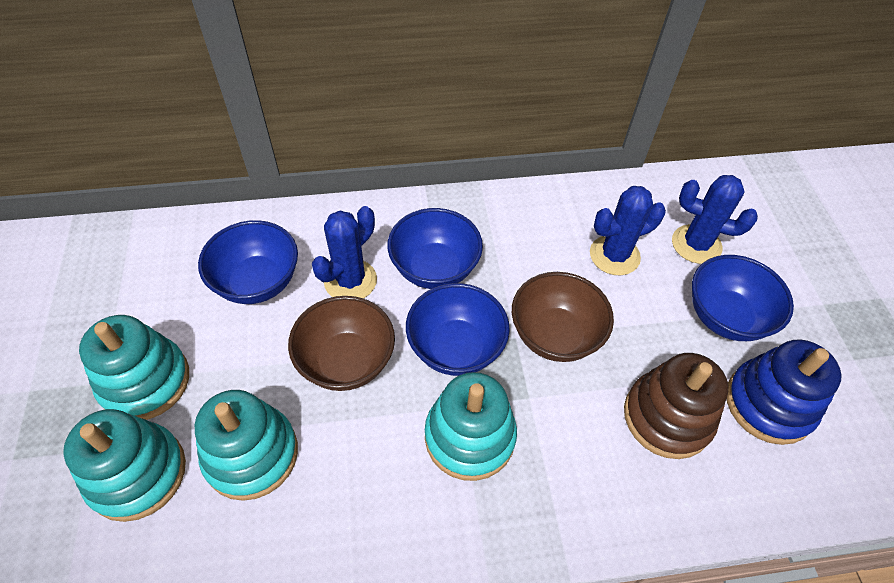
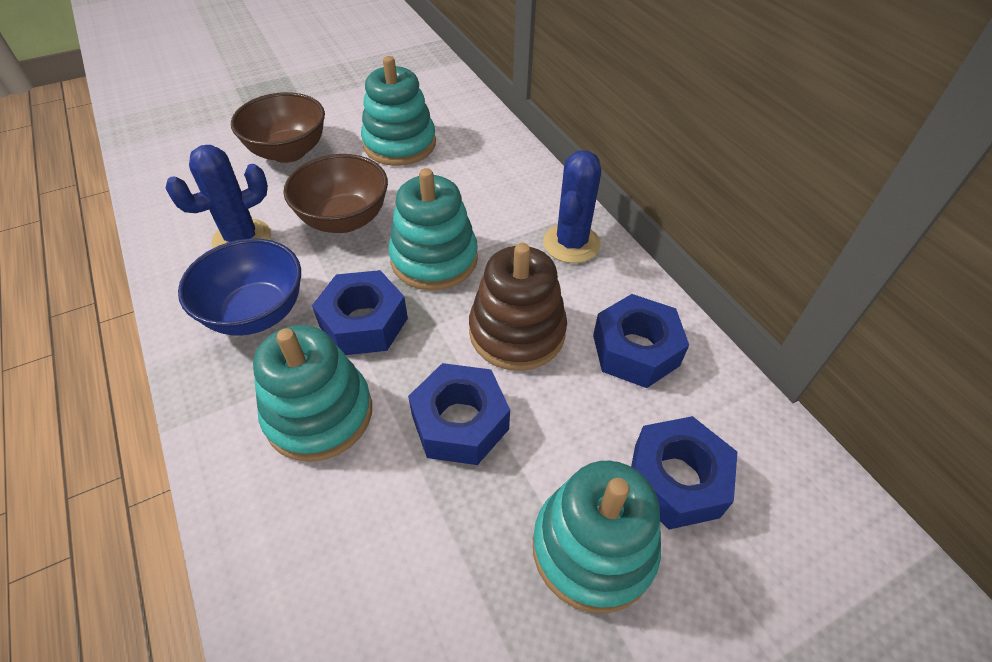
blue bowl: [198,220,298,304] [387,208,483,289] [406,283,510,376] [692,255,794,341] = 4 -> [178,238,301,336] = 1
blue cactus: [312,206,377,299] [590,186,666,276] [672,175,758,264] = 3 -> [165,145,271,248] [543,150,601,263] = 2
blue nut: none = 0 -> [312,270,408,355] [408,363,510,465] [593,294,689,388] [631,416,737,530] = 4
blue stacking toy: [727,339,842,445] = 1 -> none = 0

